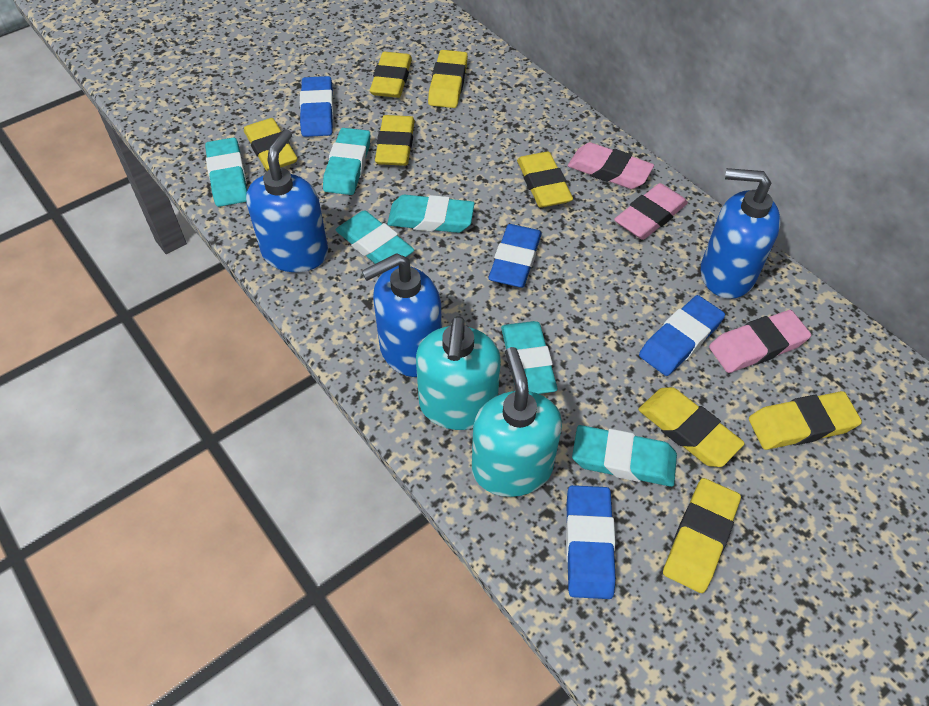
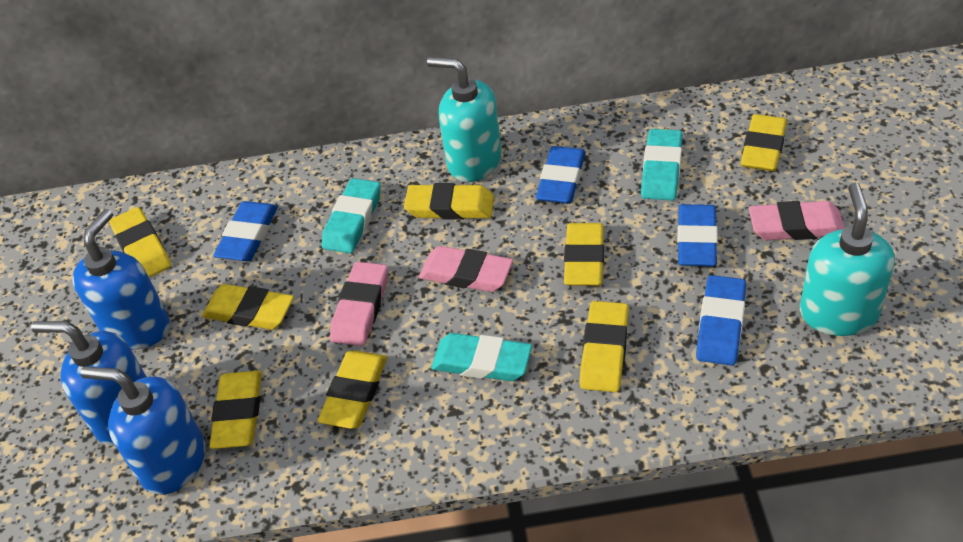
turquoise eraser: [205,137,247,207] [323,128,370,195] [335,210,414,264] [387,195,475,233] [501,321,557,394] [572,425,677,487] = 6 -> [322,178,381,253] [431,333,532,381] [641,129,683,200] = 3

